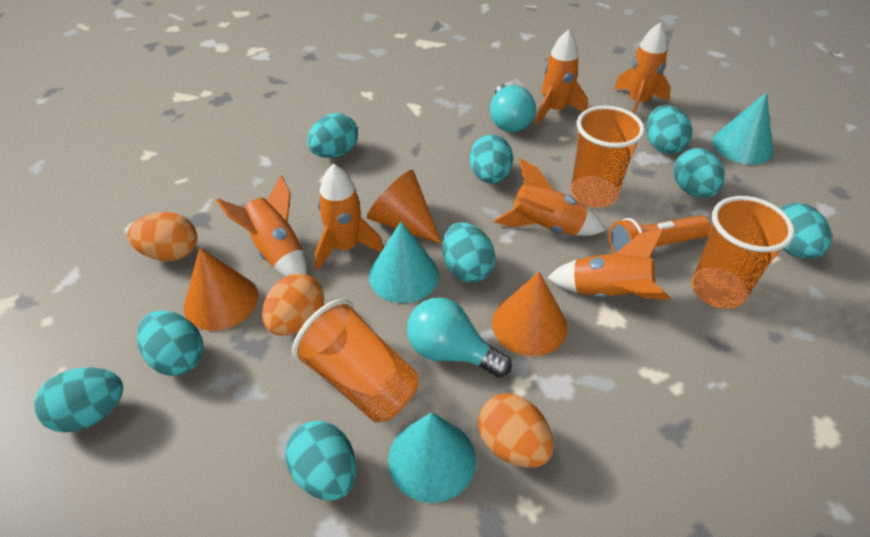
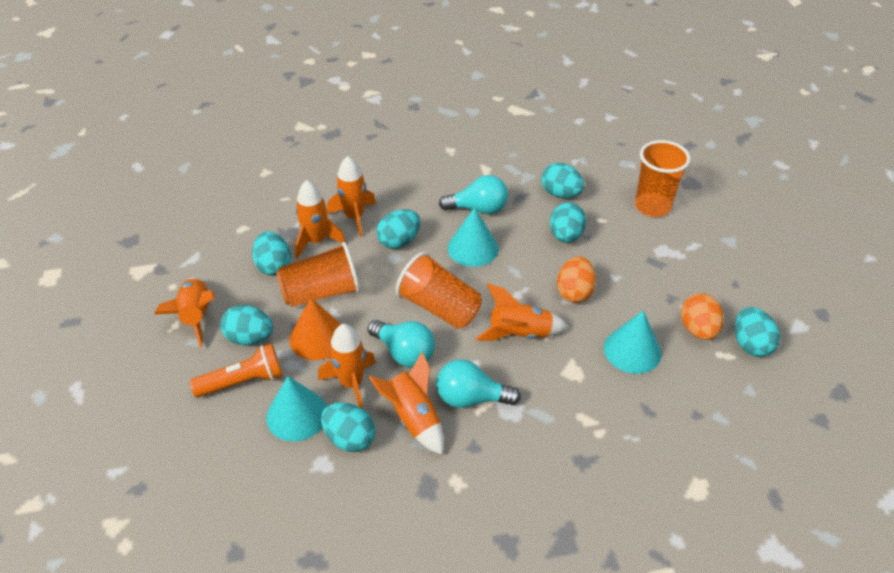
orange cone: [184,248,258,331] [367,170,442,244] [492,272,567,356] = 3 -> [290,297,341,360] = 1
orange egg: [127,212,197,261] [262,274,324,336] [478,393,554,468] = 3 -> [557,256,596,303] [681,293,724,340] = 2
turquoise egg: [34,368,123,433] [137,310,204,376] [285,421,356,501] [307,113,358,158] [442,222,495,283] [469,134,513,184] [647,105,693,154] [674,148,725,198] [780,203,832,259] = 9 -> [220,305,273,345] [252,231,291,276] [321,403,375,452] [376,209,420,249] [541,163,584,198] [550,202,586,243] [735,307,780,357] = 7
turquoise light bulb: [407,297,512,378] [490,84,536,132] = 2 -> [368,320,435,368] [436,359,521,408] [439,175,508,214] = 3

